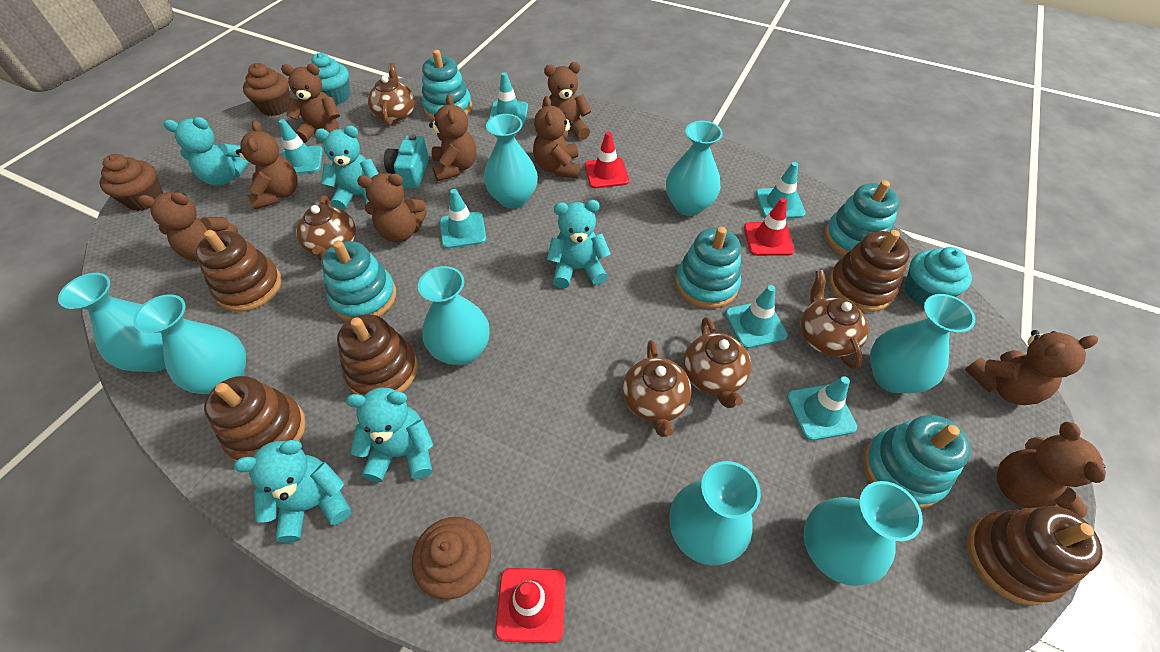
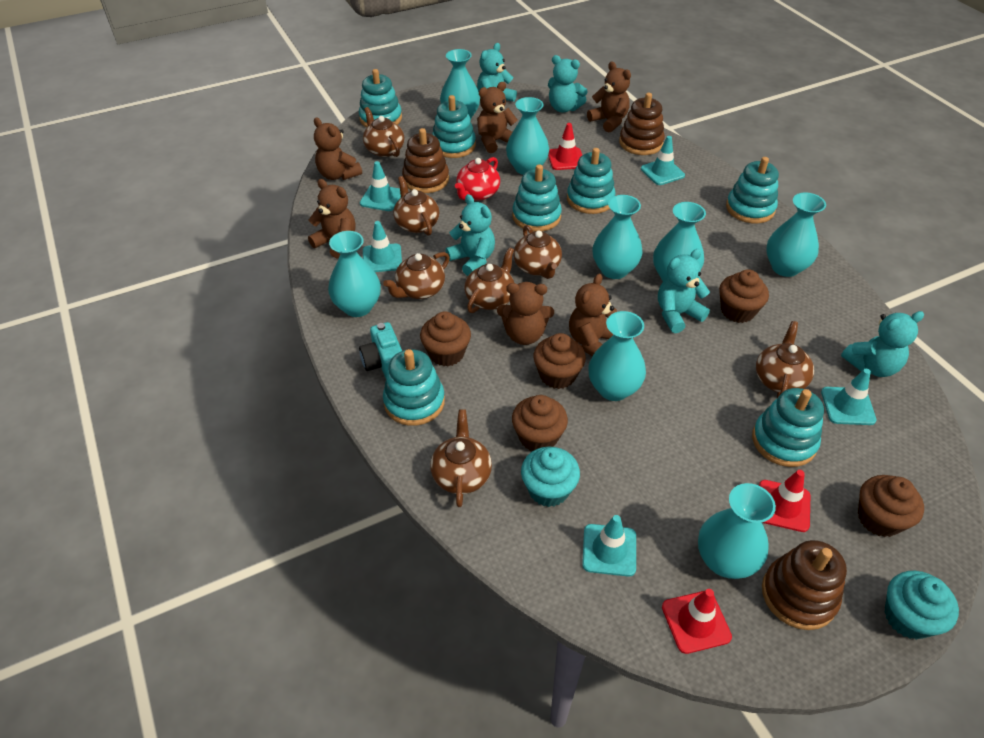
brown cupcake: [100,154,163,211] [243,63,290,116] [412,517,491,600] = 3 -> [420,311,471,366] [512,395,568,451] [533,333,586,389] [719,269,769,323] [858,475,924,537] = 5
brown stacking toy: [195,230,282,312] [204,376,306,462] [337,314,418,396] [829,230,910,312] [967,506,1103,605] = 5 -> [402,128,449,193] [619,93,665,155] [762,540,847,630] = 3
brown teapot: [296,196,356,261] [368,63,415,126] [623,340,692,437] [683,317,751,408] [801,270,869,369] = 5 -> [363,107,404,157] [383,252,450,299] [393,176,439,236] [430,409,492,507] [465,247,514,313] [514,225,562,279] [756,321,814,398] = 7
brown teddy bear: [138,192,238,262] [236,120,297,209] [281,64,340,143] [357,173,427,242] [429,94,476,181] [533,96,580,178] [542,62,591,140] [965,330,1098,405] [997,422,1106,518] = 9 -> [308,179,356,259] [314,117,362,180] [477,82,518,153] [497,282,554,345] [569,274,617,356] [587,62,631,132] = 6
red teapot: none = 0 -> [455,157,500,201] = 1
turquoise stacking toy: [321,240,396,321] [422,50,472,121] [675,227,741,309] [825,180,900,256] [863,415,971,509] = 5 -> [359,69,402,128] [383,349,445,426] [432,95,476,158] [512,164,562,231] [567,148,615,214] [726,157,779,223] [752,388,824,467] = 7
turquoise traffic cone: [279,119,323,174] [440,189,486,249] [489,72,528,125] [725,285,788,349] [756,162,806,219] [787,376,857,441] = 6 -> [360,161,401,211] [363,221,402,272] [582,515,636,577] [641,136,685,185] [821,369,877,425] = 5

